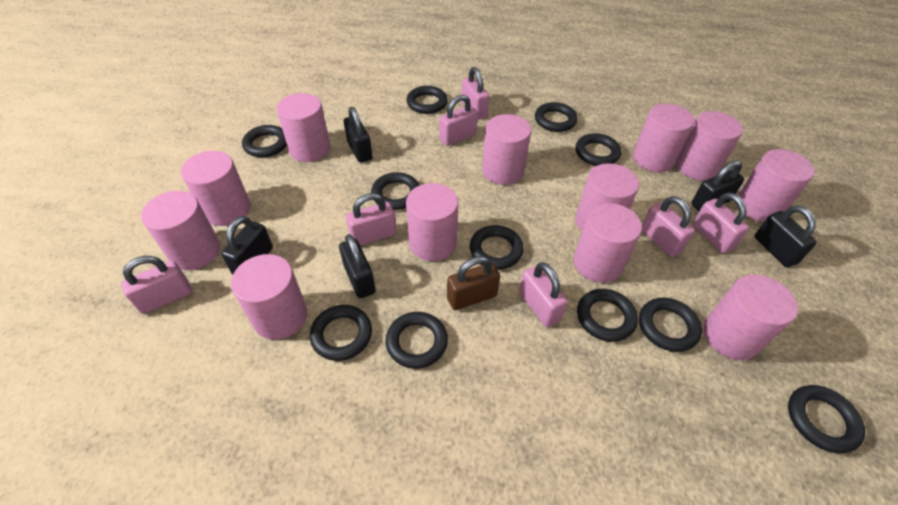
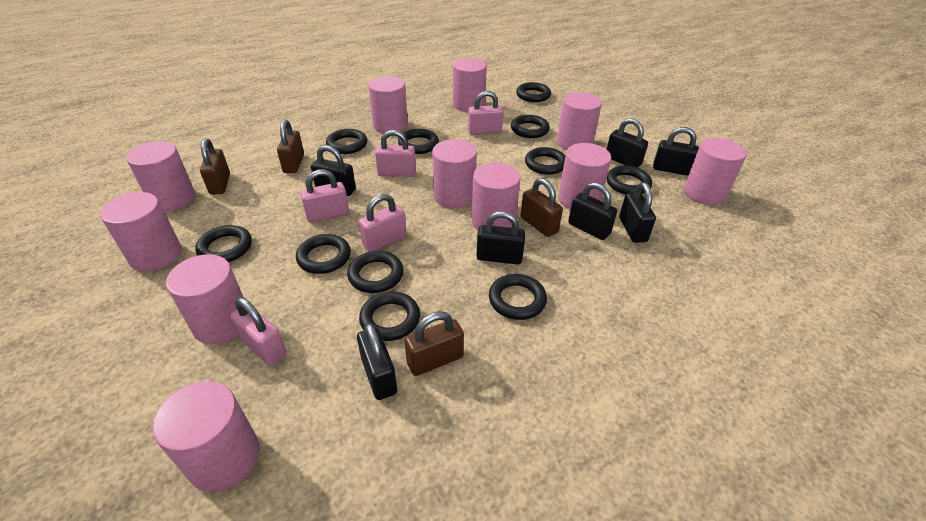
black padlock: [221,216,273,274] [339,234,376,298] [344,107,373,163] [691,161,744,211] [754,205,817,267] = 5 -> [311,145,356,196] [357,323,397,400] [476,211,526,265] [568,182,617,240] [607,118,648,168] [619,182,656,243] [653,127,699,176] = 7
brown padlock: [447,256,500,310] = 1 -> [200,138,230,195] [277,119,304,173] [404,311,464,376] [520,178,563,237] = 4
pink cylinder: [141,191,220,270] [181,151,251,226] [231,254,307,340] [277,93,330,162] [406,183,458,261] [482,114,531,185] [574,203,642,283] [575,163,639,231] [633,104,695,172] [676,111,743,181] [703,274,798,360] [736,149,815,222] = 12 -> [100,192,181,272] [126,141,195,212] [152,381,260,492] [166,254,244,344] [368,76,408,133] [432,139,477,208] [453,58,487,112] [472,162,521,230] [557,92,602,150] [558,143,611,210] [684,138,747,205] = 11
pink padlock: [121,256,192,314] [346,193,397,246] [439,95,478,146] [461,67,489,120] [519,262,568,327] [642,196,695,257] [693,192,749,253] = 7 -> [229,297,287,366] [300,169,349,223] [359,194,407,252] [375,130,416,177] [468,91,504,135] = 5

